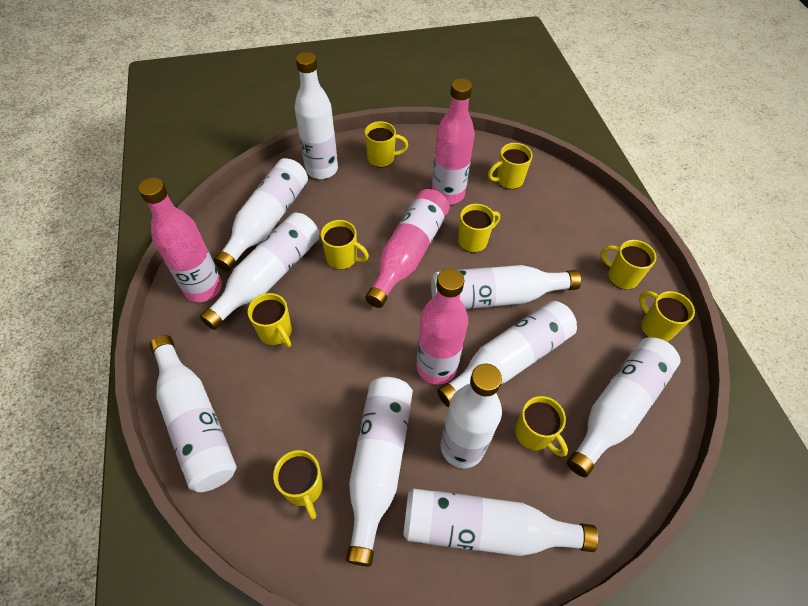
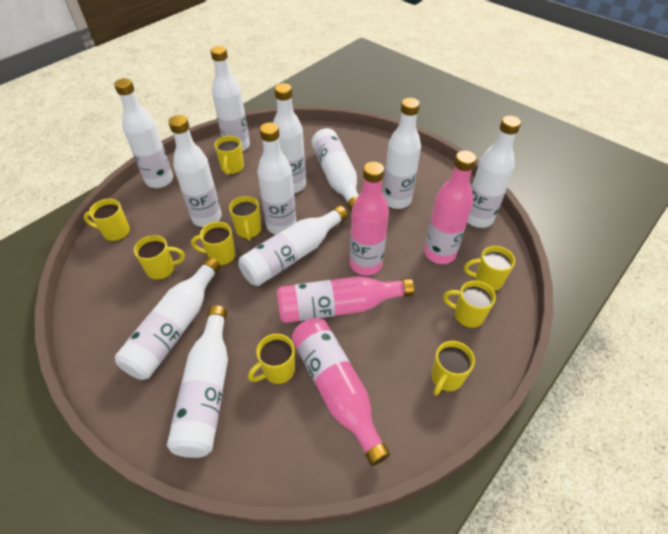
white bottle: [150,335,237,492] [200,212,319,330] [214,158,308,271] [294,52,338,179] [346,377,413,566] [403,489,598,556] [431,265,581,309] [437,301,577,407] [441,363,502,468] [567,337,680,477] = 10 -> [114,78,173,188] [115,258,221,380] [167,305,228,458] [168,115,222,227] [211,46,250,152] [238,205,348,286] [257,122,296,234] [273,83,306,193] [311,128,359,212] [383,98,421,209] [467,116,521,228] = 11

